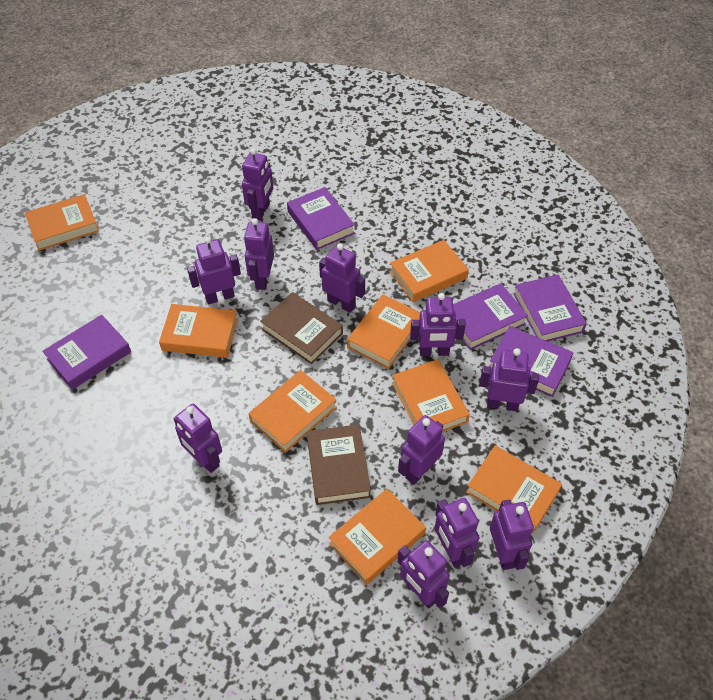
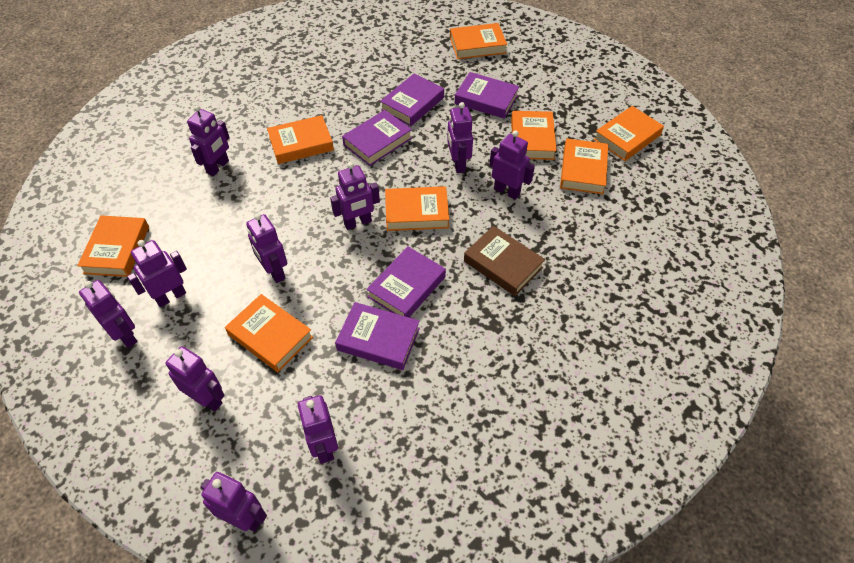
brown book: [260,292,343,364] [307,424,371,505] = 2 -> [464,226,545,296] = 1
purple robot: [173,404,222,473] [187,237,241,304] [242,148,273,221] [244,218,274,290] [319,243,365,313] [397,540,450,609] [398,415,445,485] [410,293,466,356] [434,498,480,567] [479,348,539,411] [490,499,534,570] = 11 -> [79,280,138,348] [127,240,187,307] [165,346,225,412] [187,105,230,176] [201,472,267,532] [246,213,287,283] [298,395,338,464] [330,162,380,230] [447,102,473,173] [489,130,535,200] = 10

